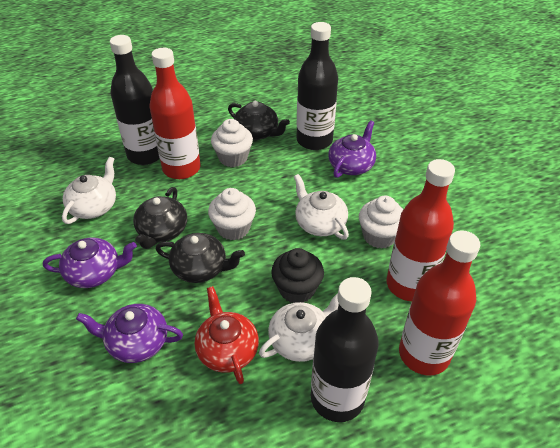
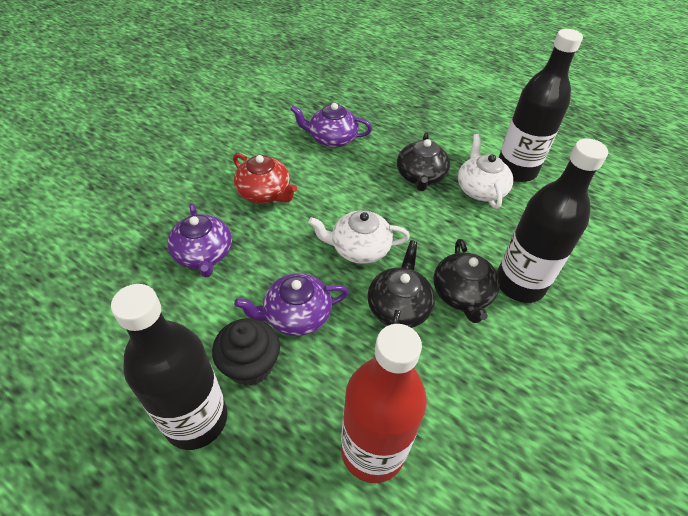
red bottle: [149,48,201,179] [386,159,455,301] [399,230,480,375] = 3 -> [341,324,427,483] = 1
white cupcake: [208,188,256,240] [211,119,253,167] [359,196,403,249] = 3 -> none = 0
white teapot: [62,157,116,224] [259,293,339,362] [294,174,349,240] = 3 -> [308,210,410,264] [458,134,513,209] = 2

